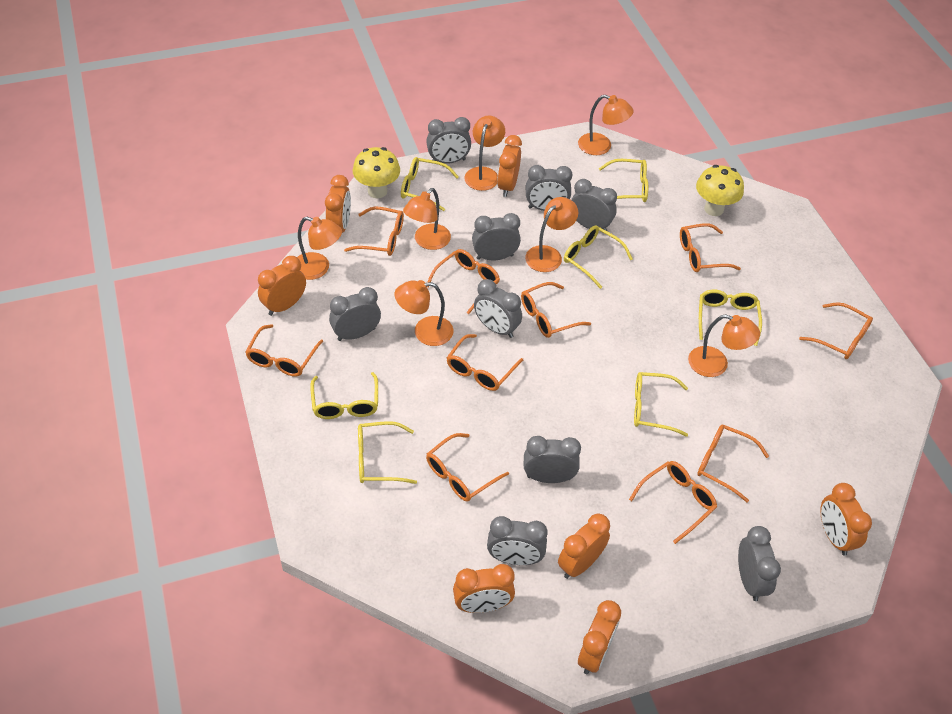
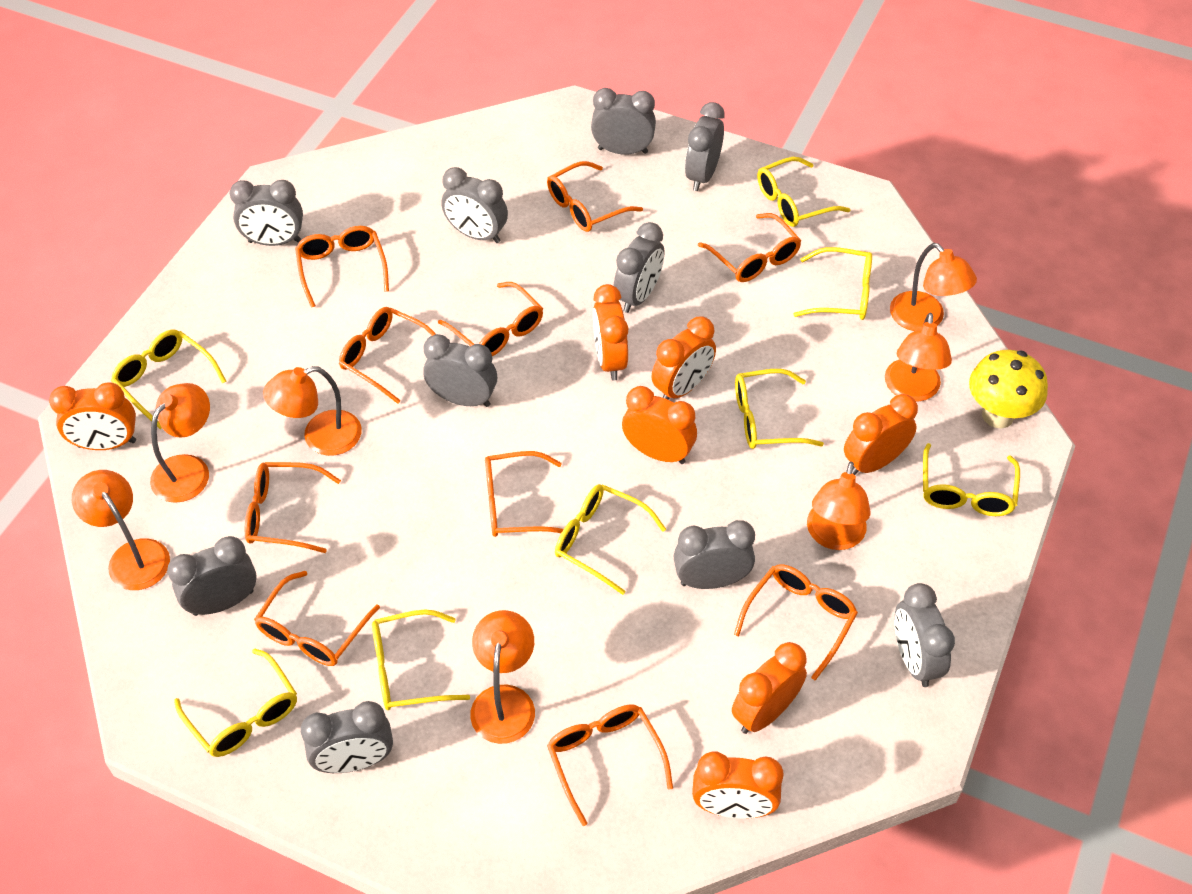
grey clock: [329,287,381,341] [426,117,471,164] [472,213,521,261] [474,279,522,338] [487,516,548,565] [524,436,581,483] [526,165,572,211] [571,179,617,231] [738,526,781,601] = 9 -> [167,536,257,616] [230,180,303,246] [301,701,393,773] [423,334,497,407] [441,167,508,243] [591,88,656,155] [614,222,664,313] [674,520,755,589] [685,102,725,191] [895,583,955,687] = 10
yellow glasses: [310,372,378,419] [358,421,417,484] [401,157,459,211] [564,225,633,289] [599,159,648,202] [634,372,688,437] [699,290,762,346] = 7 -> [111,330,227,429] [174,648,297,757] [372,609,470,710] [555,484,666,595] [735,369,824,449] [757,157,851,227] [793,247,872,320] [923,443,1020,516] = 8
yellow mushroom: [353,147,400,198] [696,165,744,216] = 2 -> [969,350,1048,428] = 1

